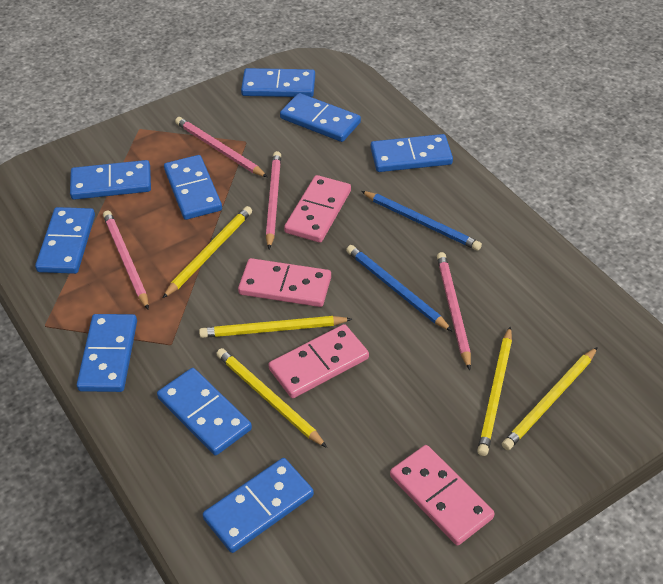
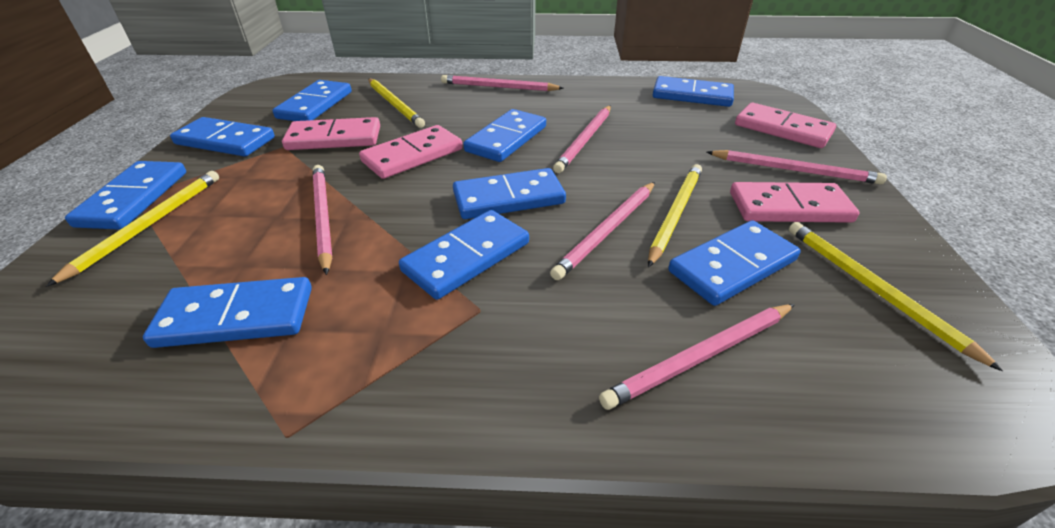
blue pencil: [346,245,452,331] [361,191,482,251] = 2 -> none = 0
pink pencil: [103,211,149,310] [175,117,267,177] [266,151,281,249] [437,252,471,370] = 4 -> [313,165,332,275] [441,75,563,91] [550,182,655,280] [553,105,611,173] [599,304,795,410] [707,150,887,185] = 6
yellow pencil: [163,206,252,298] [199,316,352,338] [217,348,327,448] [477,326,512,456] [502,347,598,450] = 5 -> [46,171,219,287] [368,78,425,128] [648,164,702,267] [789,222,1003,371] = 4

